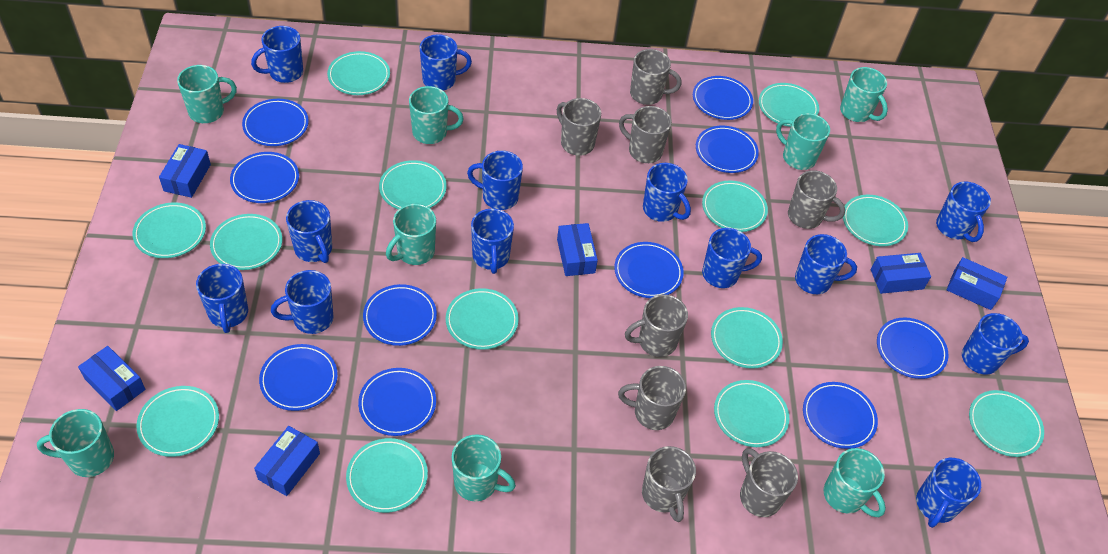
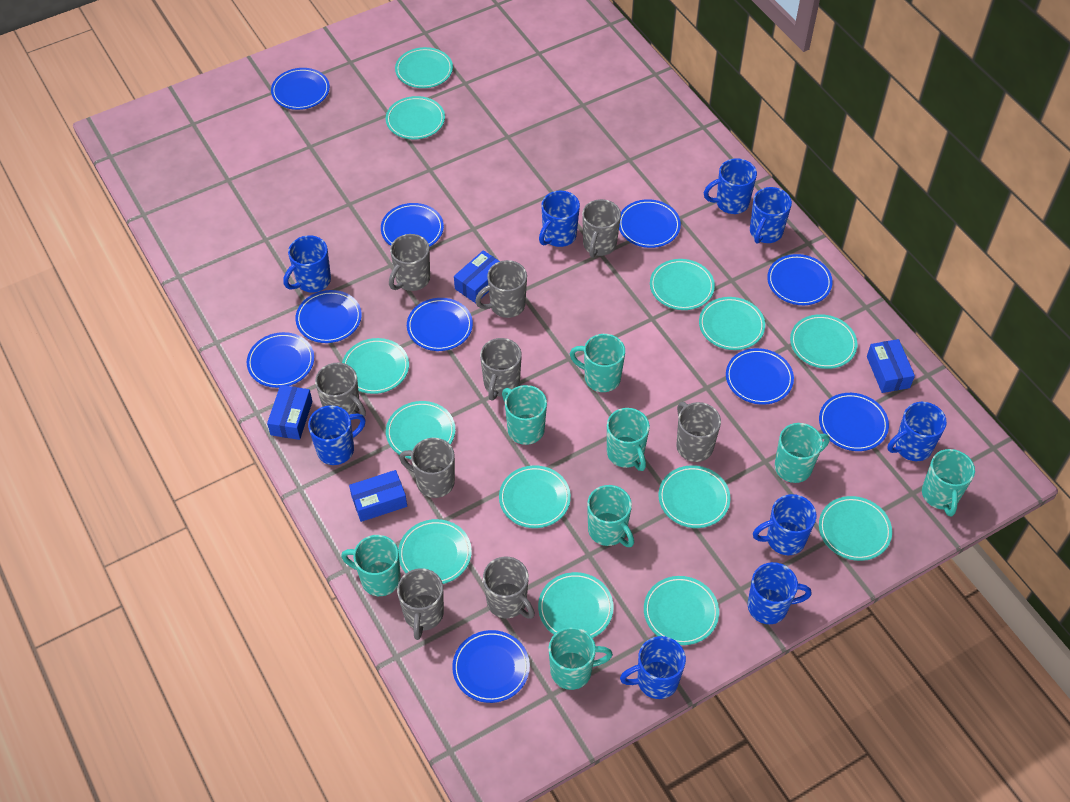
blue box: [78,346,146,411] [159,144,211,198] [254,426,320,496] [557,223,598,276] [871,253,931,294] [946,257,1007,310] = 6 -> [267,385,313,440] [349,470,407,522] [454,250,500,303] [867,339,915,393] = 4
blue mug: [196,264,248,333] [251,26,303,83] [271,270,333,334] [286,200,332,263] [420,34,472,90] [467,151,523,210] [471,208,514,274] [643,163,691,222] [702,228,762,288] [795,234,857,294] [916,458,981,528] [936,181,991,242] [962,313,1029,375] = 13 -> [284,235,331,292] [308,405,366,465] [539,191,580,247] [620,636,686,699] [704,158,757,214] [748,562,812,624] [750,187,792,244] [753,494,816,555] [887,402,947,461] = 9
grey mug: [557,98,601,156] [618,366,686,430] [619,106,672,163] [625,294,688,357] [630,49,682,105] [642,446,696,522] [740,448,798,517] [788,170,845,229] = 8 -> [315,363,366,417] [389,234,430,291] [397,568,444,640] [399,438,455,498] [475,260,527,318] [480,338,522,400] [483,557,535,619] [582,199,621,258] [676,402,721,462] = 9

